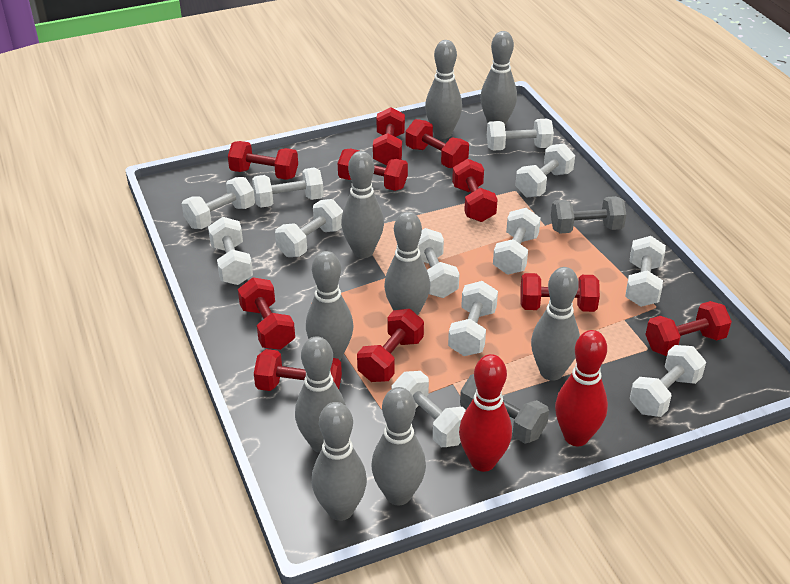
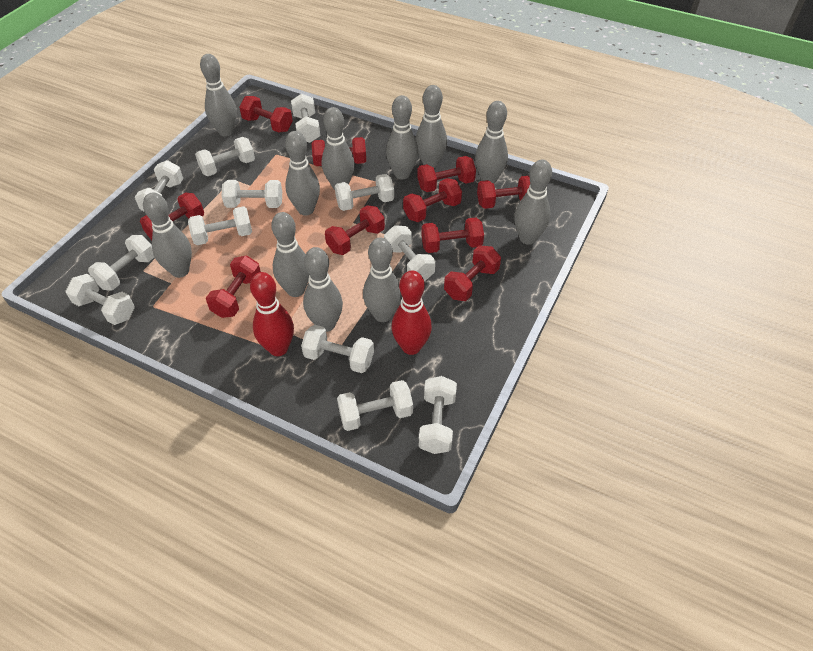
grey bowling pin: [295,336,346,453] [306,251,354,360] [311,402,367,521] [341,151,384,258] [371,387,426,505] [384,211,430,315] [425,40,462,139] [480,31,517,125] [531,267,580,381] = 9 -> [143,193,192,278] [200,54,237,137] [271,212,309,297] [285,131,320,216] [303,247,343,332] [322,107,355,190] [363,238,402,322] [386,95,418,179] [416,85,447,168] [475,101,508,184] [514,160,552,245] = 11
grey dumbbell: [460,374,549,443] [551,196,627,234] = 2 -> none = 0

